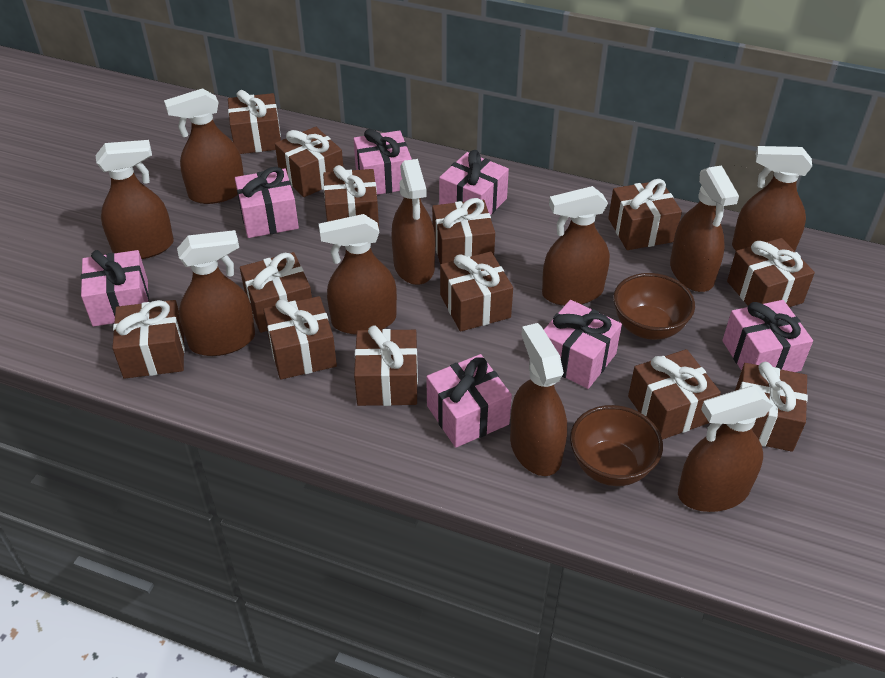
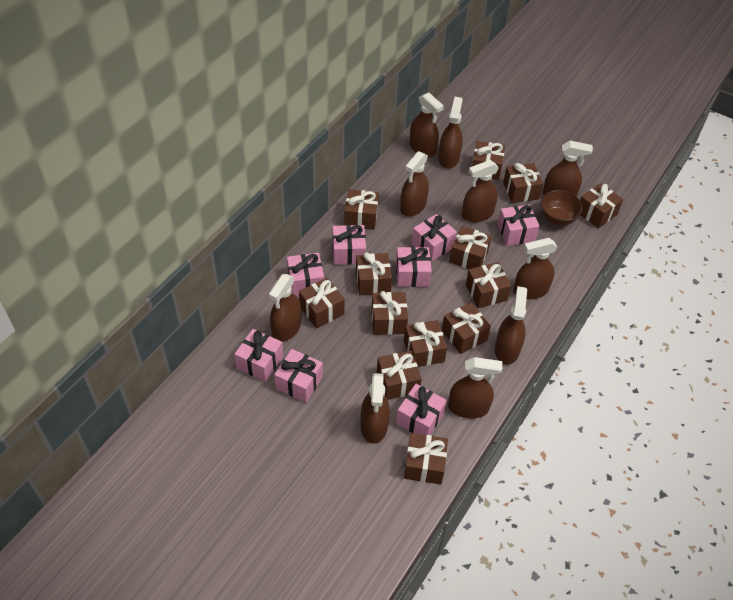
brown bowl: [570,405,663,486] [613,273,695,340] = 2 -> [540,190,583,226] = 1
pink gift: [81,250,149,327] [235,167,299,238] [353,129,412,195] [426,354,512,448] [439,150,509,215] [544,300,622,389] [722,300,813,372] = 7 -> [234,329,283,382] [274,349,323,403] [287,253,324,296] [333,225,366,265] [396,247,432,287] [396,384,447,435] [412,214,457,262] [497,205,540,246] = 8

